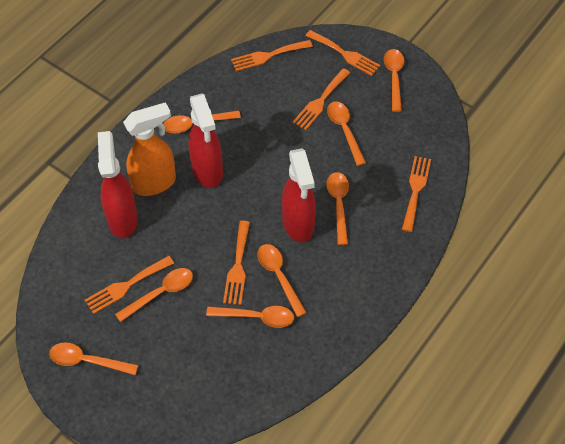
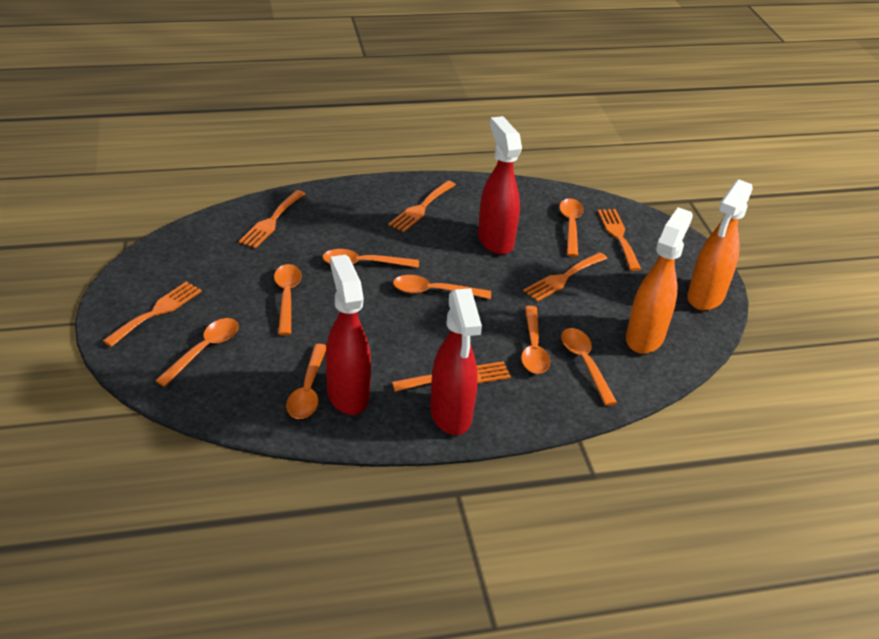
orange spray bottle: [123,102,176,196] = 1 -> [626,207,693,354] [687,179,753,311] = 2

